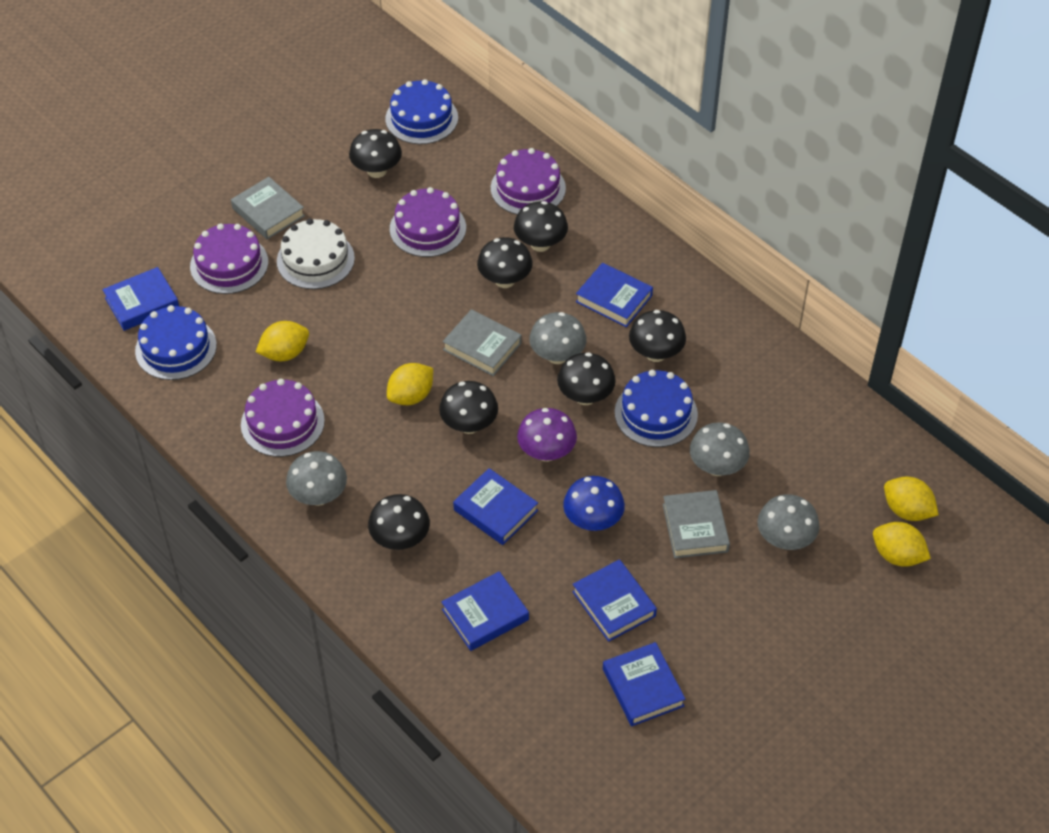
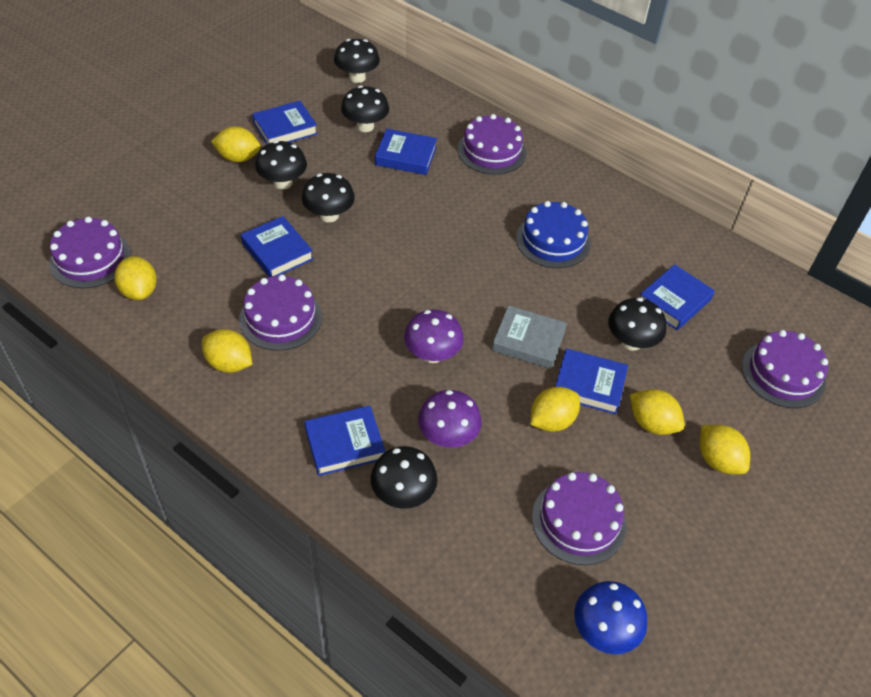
black mushroom: [349,129,402,178] [368,494,430,550] [439,381,498,434] [477,237,533,288] [514,201,568,252] [557,352,616,405] [629,310,686,362] = 7 -> [255,141,307,189] [302,173,355,222] [334,39,380,83] [341,85,389,132] [371,446,438,509] [608,298,666,351] = 6
blue cake: [135,305,217,380] [385,79,458,144] [615,370,698,447] = 3 -> [516,201,591,268] = 1
grey book: [231,177,305,239] [443,309,522,376] [663,490,730,558] = 3 -> [492,305,567,369] = 1
grey mushroom: [286,451,347,506] [529,312,586,364] [690,422,750,476] [757,494,819,550] = 4 -> none = 0
purple cake: [190,223,268,294] [241,379,325,457] [390,187,466,257] [491,148,566,215] = 4 -> [49,217,131,288] [239,275,322,351] [458,114,526,175] [532,472,626,565] [742,330,828,408] = 5
purple mushroom: [517,408,577,462] = 1 -> [404,310,464,363] [418,390,482,447] = 2
white cake: [277,218,355,289] = 1 -> none = 0
yellow lemon: [256,321,309,361] [387,363,433,405] [873,522,931,567] [884,477,939,521] = 4 -> [114,256,157,300] [202,329,252,373] [211,126,261,162] [530,387,580,432] [630,389,685,435] [700,425,750,474] = 6

